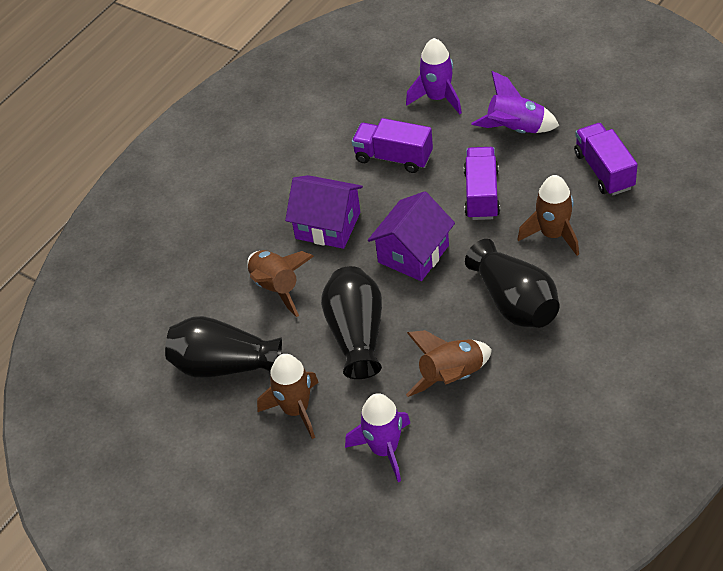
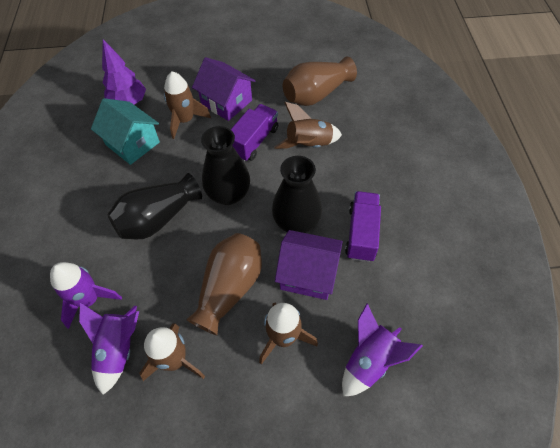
brown vase: none = 0 -> [186,233,262,335] [283,57,357,106] = 2
purple tree: none = 0 -> [102,39,146,104] = 1
purple truck: [352,118,433,173] [464,147,500,220] [574,123,638,196] = 3 -> [231,104,278,162] [345,191,381,262] = 2
turquoise house: none = 0 -> [91,98,160,165] = 1

